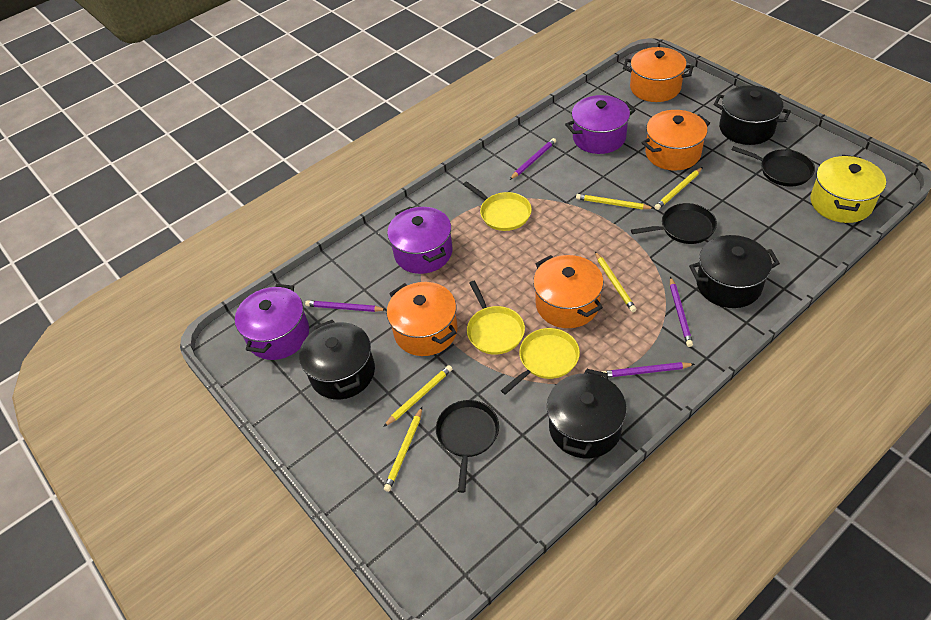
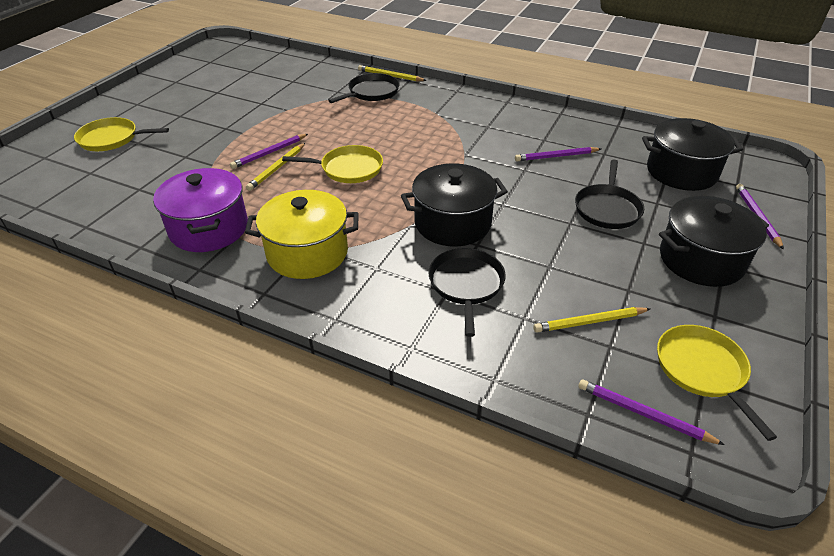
black pot: [299,320,375,400] [547,369,627,458] [689,235,780,308] [714,85,791,145] = 4 -> [401,163,508,246] [642,118,743,191] [659,196,769,287] = 3
orange pot: [387,282,458,356] [533,255,604,328] [623,47,693,102] [642,110,710,171] = 4 -> none = 0
purple pot: [235,284,309,360] [387,206,452,274] [565,95,636,154] = 3 -> [153,168,248,252] = 1
yellow pencil: [383,365,452,427] [384,407,422,492] [576,194,655,209] [595,252,637,312] [654,167,703,210] = 5 -> [246,143,305,191] [358,65,427,81] [533,307,650,333] = 3

